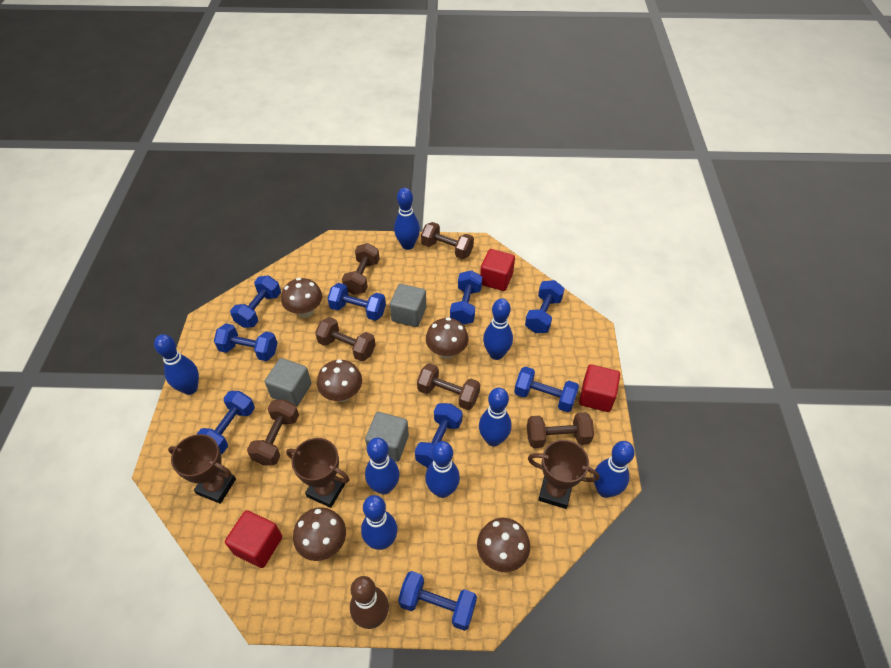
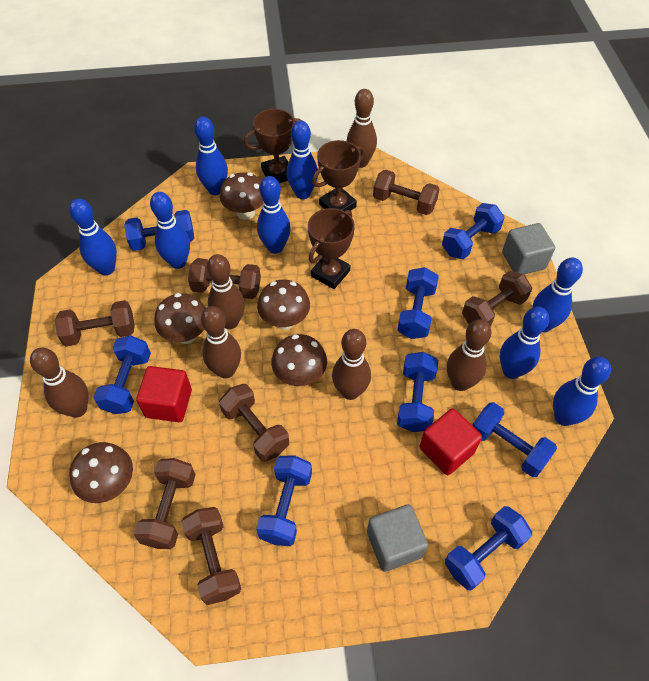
blue dumbbell: [197,391,255,454] [214,323,277,361] [230,275,281,328] [327,283,386,321] [398,571,477,631] [415,403,462,468] [450,270,482,325] [514,366,579,412] [525,280,565,333] = 9 -> [93,335,151,414] [124,210,194,251] [256,456,312,546] [397,267,439,339] [397,352,438,432] [442,203,504,259] [445,506,532,591] [472,402,557,477] = 8
brown bowling pin: [350,576,389,629] = 1 -> [30,348,88,418] [201,306,241,379] [207,254,245,329] [332,329,371,400] [347,89,377,168] [447,319,491,391] = 6
brown dumbbell: [247,399,299,466] [315,317,376,361] [342,243,380,295] [417,363,480,410] [421,222,474,259] [527,412,594,448] = 6 -> [55,300,135,346] [134,458,196,549] [181,507,241,605] [188,258,261,299] [219,384,289,462] [373,170,439,215] [462,271,532,327] = 7
grey cube: [265,358,312,407] [365,412,409,462] [390,284,426,327] = 3 -> [367,504,428,572] [502,223,555,274] = 2
red cube: [225,510,282,568] [480,249,515,291] [579,364,620,412] = 3 -> [136,366,192,422] [420,408,482,475] = 2

